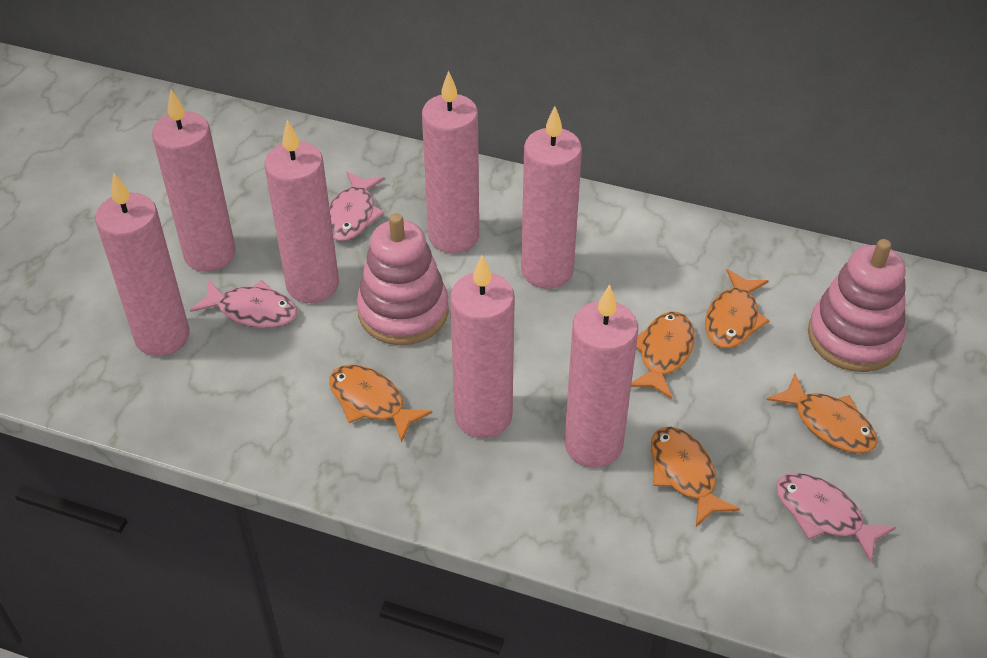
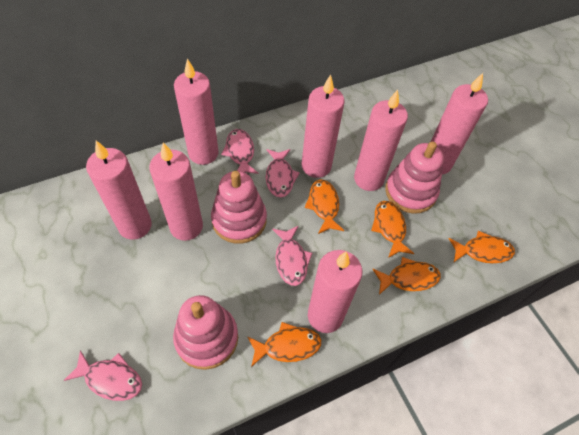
pink fish: [190,280,297,328] [329,171,385,241] [776,473,896,563] = 3 -> [63,350,142,401] [221,129,259,174] [266,149,300,198] [272,226,312,286] = 4
pink stacking toy: [357,213,449,345] [808,239,906,372] = 2 -> [173,295,238,370] [211,171,267,244] [385,141,444,214] = 3

